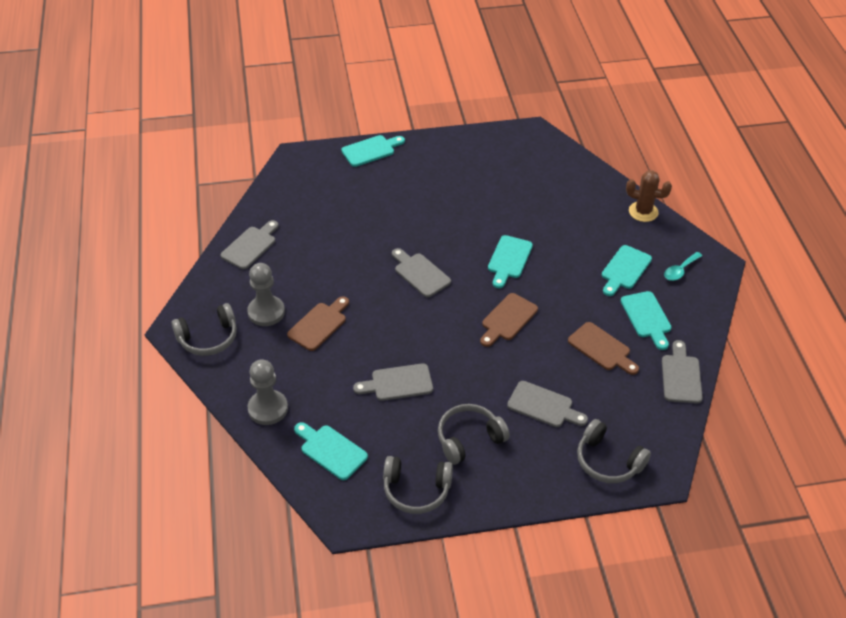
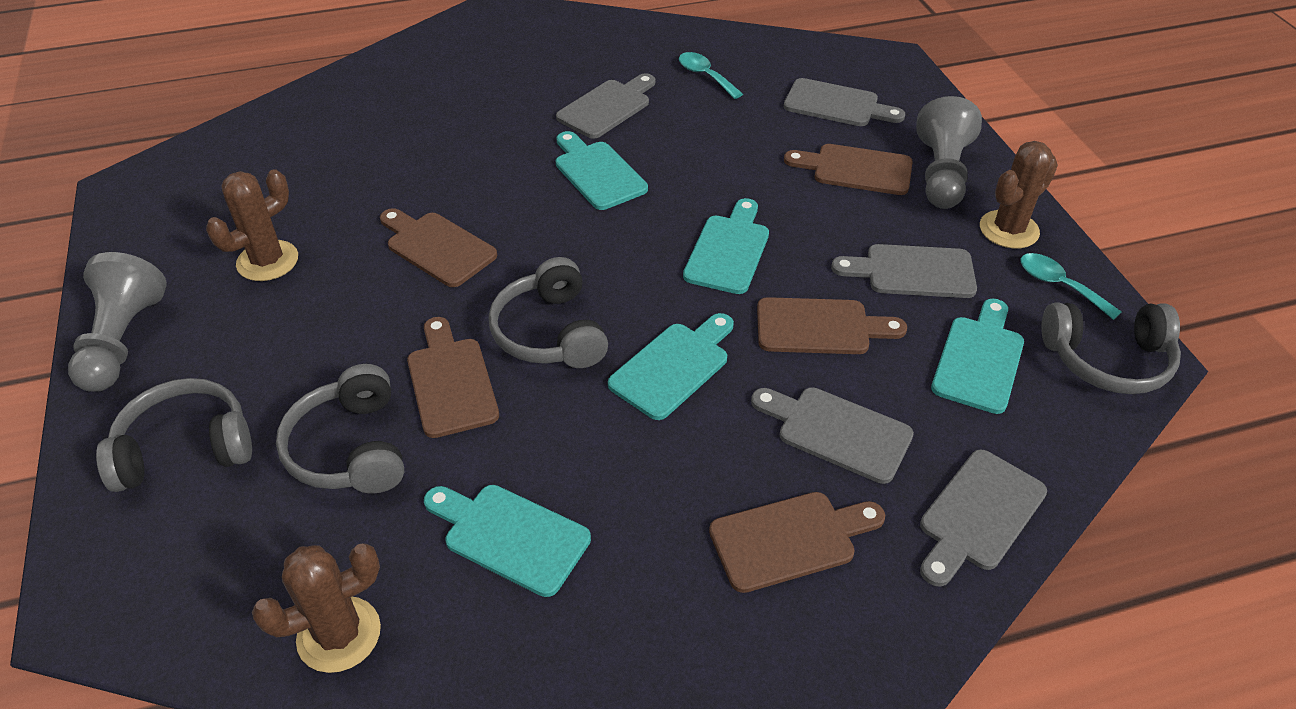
brown cactus: [626,170,672,222] = 1 -> [206,169,298,281] [252,544,381,673] [980,141,1058,249] = 3
brown cutting board: [287,296,349,351] [480,293,538,347] [568,322,639,375] = 3 -> [380,208,497,287] [407,317,499,438] [709,492,885,593] [757,297,907,354] [784,144,913,195] = 5
turquoise spoon: [664,252,702,281] = 1 -> [679,52,743,99] [1021,253,1122,320] = 2

